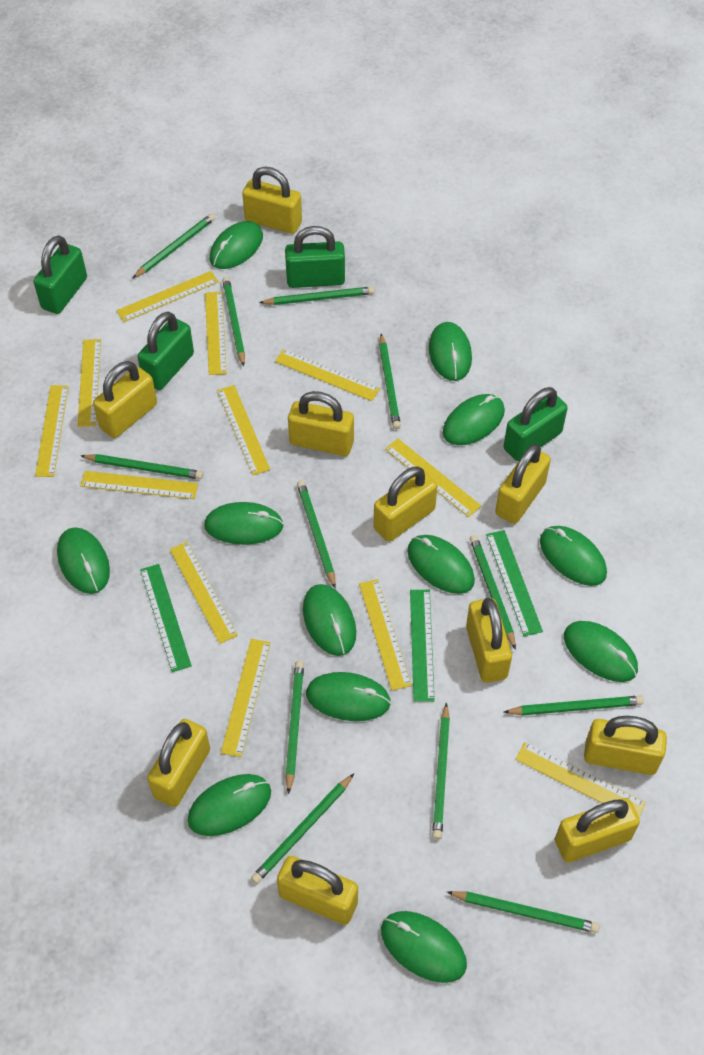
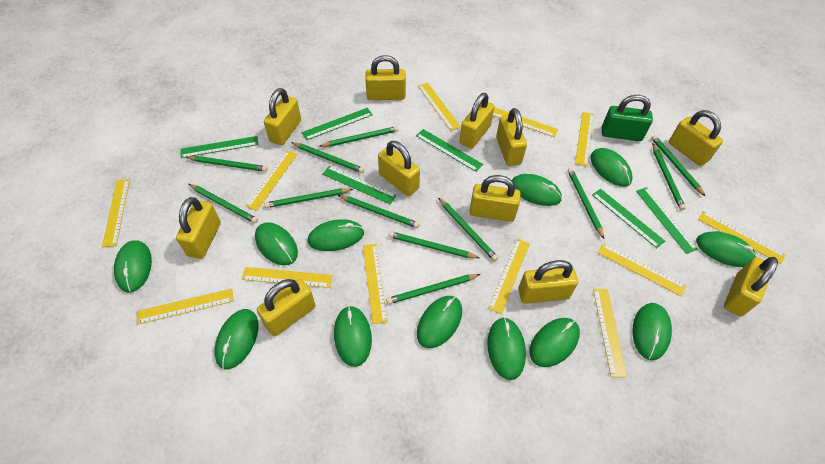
green padlock: [34,235,87,314] [138,311,194,390] [285,226,345,288] [504,387,568,461] = 4 -> [602,95,653,141] = 1
green ruler: [140,564,192,672] [410,590,435,702] [486,530,543,636] = 3 -> [180,136,258,158] [302,108,373,140] [323,166,397,204] [416,129,483,172] [592,189,665,248] [636,187,698,254] = 6
yellow padlock: [93,361,157,438] [147,719,210,807] [242,167,302,234] [277,856,358,925] [288,391,354,456] [373,467,437,542] [466,598,512,683] [495,444,551,524] [555,798,640,863] [584,716,667,775] = 10 -> [176,197,221,259] [257,279,315,336] [264,88,301,145] [365,55,406,100] [378,141,420,196] [460,93,494,149] [469,175,521,222] [496,108,527,166] [518,260,578,304] [669,110,723,166] [724,257,778,317] = 11

